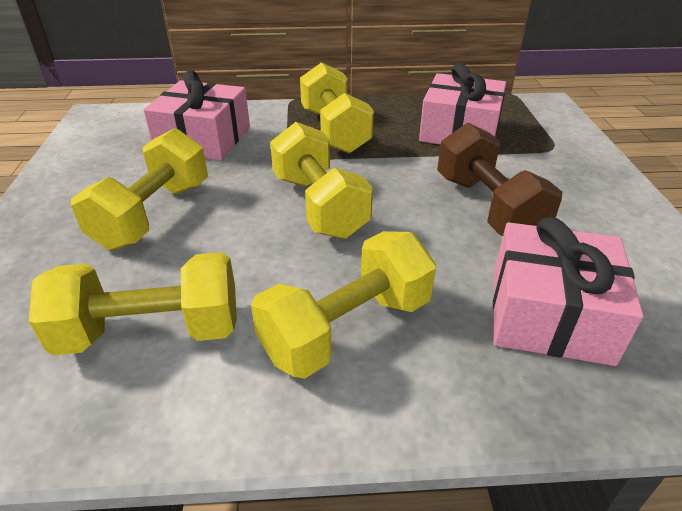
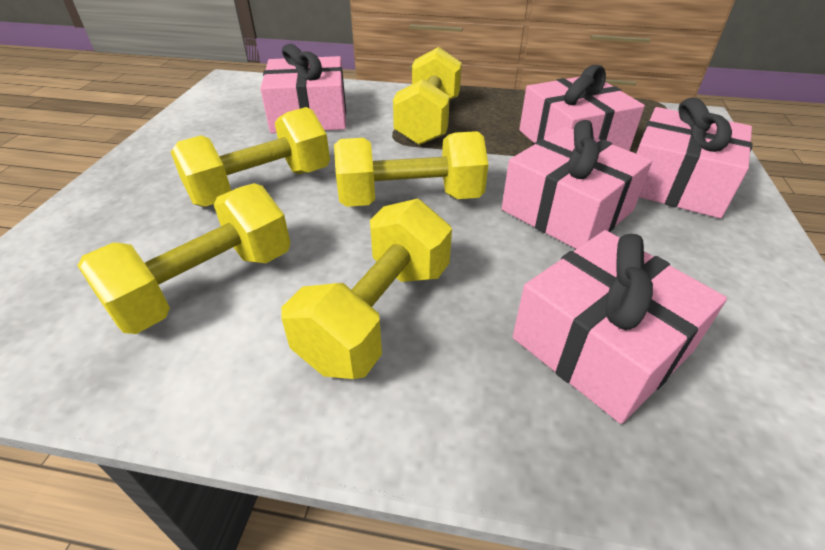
brown dumbbell: [437,122,562,236] = 1 -> none = 0
pink gift: [144,70,250,160] [419,63,506,144] [493,217,643,366] = 3 -> [260,44,346,133] [502,120,652,249] [513,230,727,424] [519,65,645,151] [636,98,752,218] = 5

